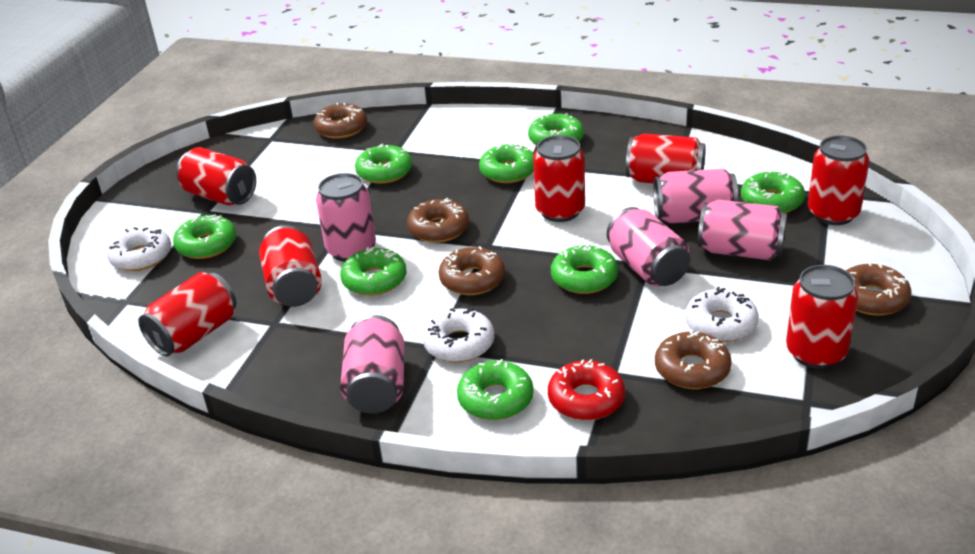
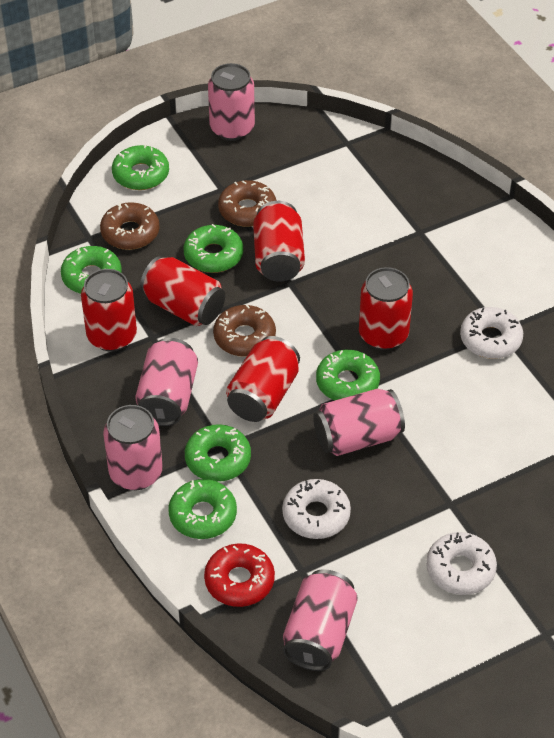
brown donut: [314,103,367,139] [407,198,469,243] [439,246,505,295] [655,330,732,389] [846,262,912,316] = 5 -> [100,202,160,250] [213,305,276,357] [218,180,277,227] = 3
green donut: [173,214,236,259] [340,247,406,296] [355,144,412,184] [457,359,534,420] [479,144,534,183] [528,113,584,145] [551,244,618,294] [741,171,805,213] = 8 -> [61,246,122,294] [112,145,169,190] [169,479,237,539] [184,224,243,273] [185,424,251,482] [316,350,380,400] = 6
red can: [138,272,236,356] [176,147,256,205] [259,225,322,307] [533,135,585,222] [626,133,706,184] [786,265,858,369] [808,135,869,225] = 7 -> [81,269,137,351] [140,256,225,326] [226,336,300,422] [253,201,305,282] [359,267,413,350] = 5

